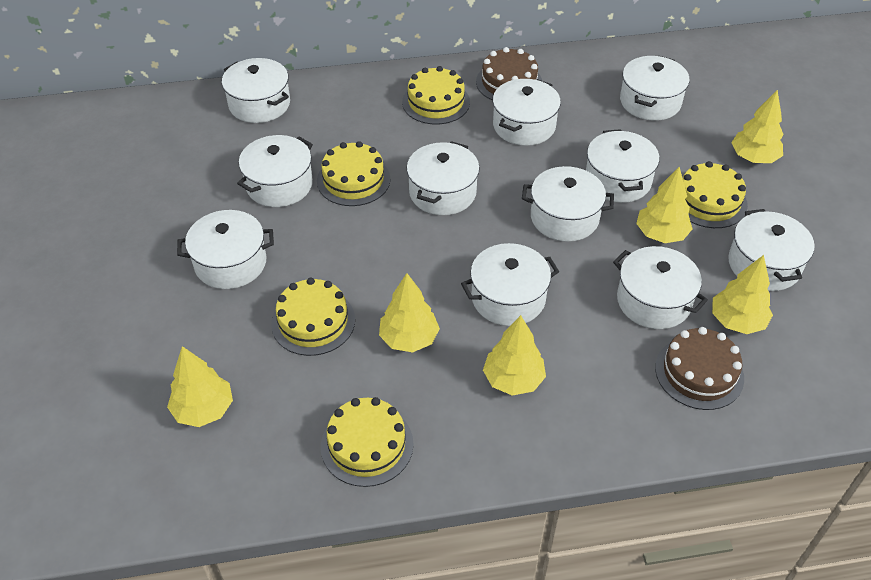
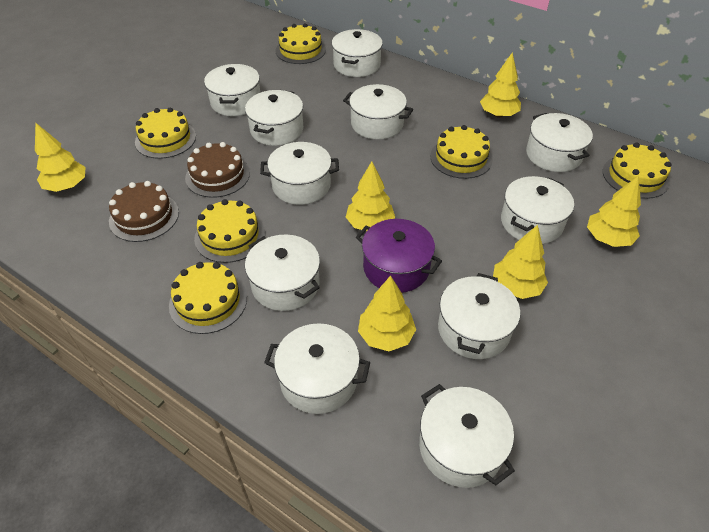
purple pot: none = 0 -> [356,219,442,293] = 1
yellow cake: [271,277,355,356] [317,141,390,206] [321,397,414,487] [402,66,470,124] [683,161,748,228] = 5 -> [135,108,196,159] [169,262,247,334] [194,199,265,263] [276,23,326,64] [430,125,493,179] [603,143,671,199] = 6

